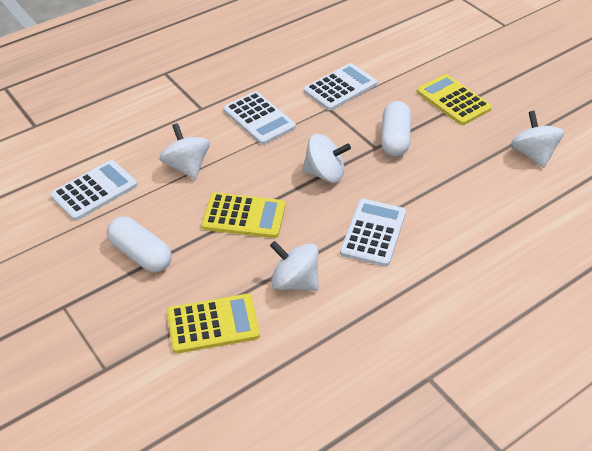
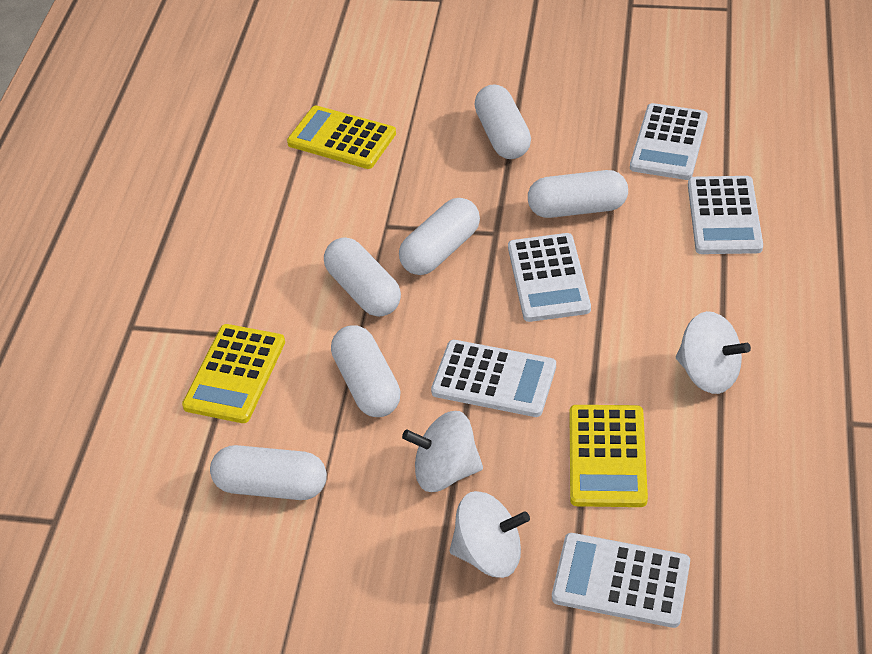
white calculator: [50,160,138,221] [223,91,296,145] [303,63,377,111] [340,199,406,267] = 4 -> [431,340,556,417] [508,233,591,322] [552,533,690,628] [630,103,708,180] [688,176,763,254] = 5
white capsule: [107,216,172,272] [381,101,411,156] = 2 -> [210,445,327,500] [324,237,401,317] [331,325,401,417] [399,198,480,275] [474,84,531,159] [528,170,628,218] = 6
white spinning top: [159,123,210,180] [270,241,319,291] [302,134,351,183] [511,111,564,168] = 4 -> [402,411,483,492] [450,491,530,578] [676,311,751,394] = 3

